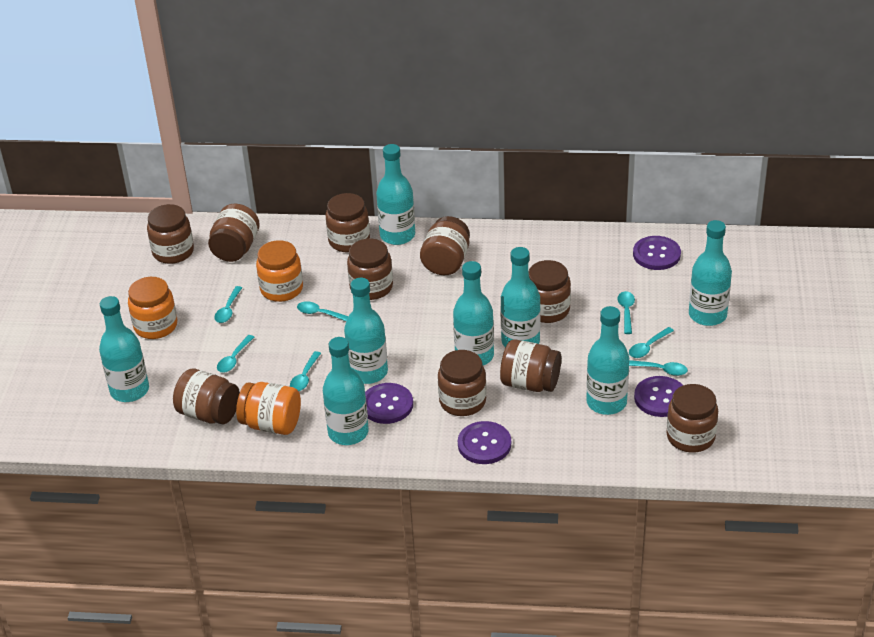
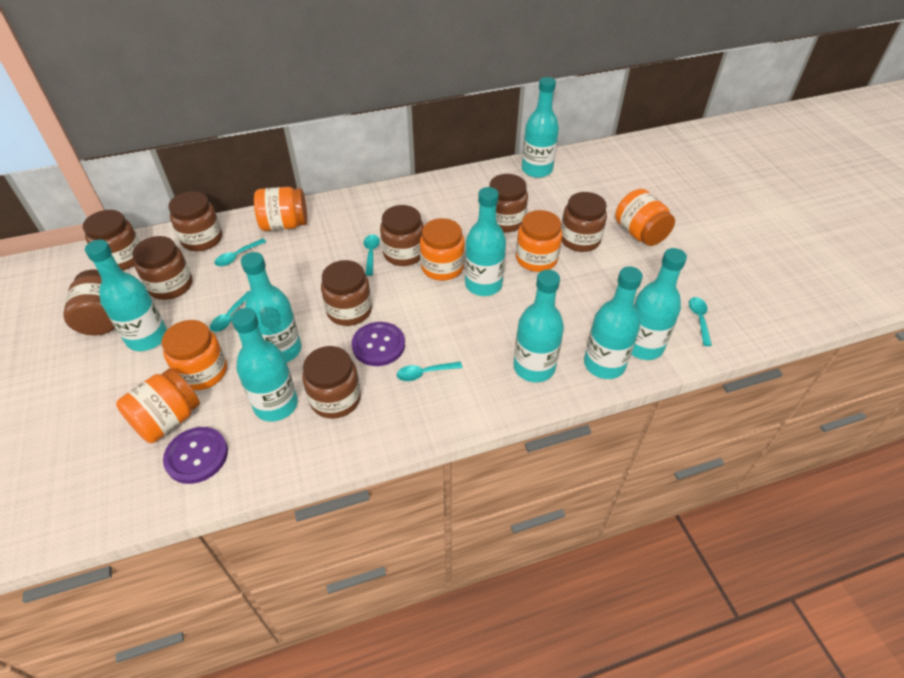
brown jar: [147,204,194,264] [173,369,240,424] [208,204,260,262] [326,193,370,253] [347,239,393,300] [420,216,470,275] [438,350,487,416] [500,339,561,392] [528,260,571,323] [667,384,718,453] = 10 -> [63,270,115,336] [83,210,140,271] [132,236,192,300] [168,191,222,251] [302,346,361,419] [321,260,372,326] [380,205,424,266] [489,174,528,232] [561,192,607,252] = 9
orange jar: [128,277,177,339] [236,382,301,435] [256,240,303,302] = 3 -> [116,368,200,443] [162,320,227,390] [254,187,307,231] [420,218,465,281] [516,210,562,272] [615,189,675,246] = 6
purple button: [365,383,413,424] [458,421,511,464] [633,236,681,270] [634,376,683,417] = 4 -> [163,427,228,484] [352,322,405,366] = 2
turquoise spoon: [214,286,242,323] [217,335,254,373] [290,351,321,391] [297,301,348,321] [617,291,635,334] [629,327,674,358] [629,360,688,376] = 7 -> [210,291,250,332] [214,238,266,266] [364,235,380,276] [397,362,462,381] [689,297,712,346] = 5

